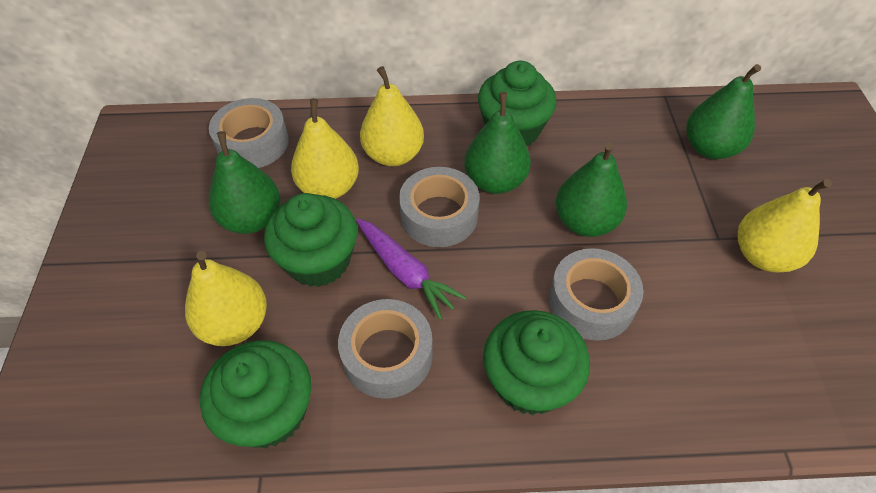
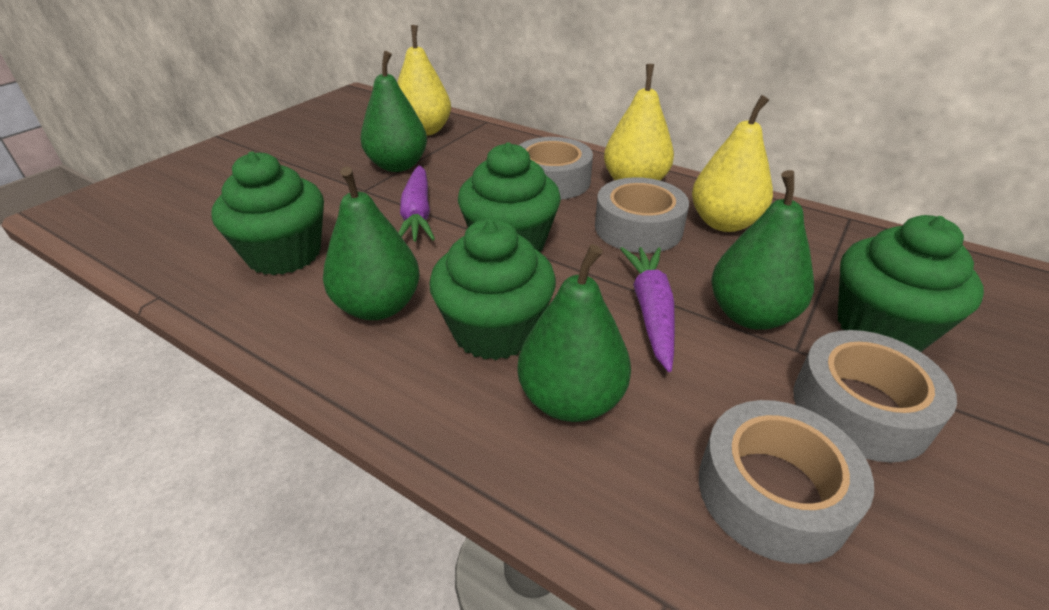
purple carrot: [356,219,466,320] = 1 -> [399,165,435,242] [620,247,675,372] = 2
yellow pear: [185,251,267,346] [291,98,359,199] [360,66,424,166] [738,179,832,273] = 4 -> [397,25,451,136] [604,64,674,181] [692,95,773,232] = 3

